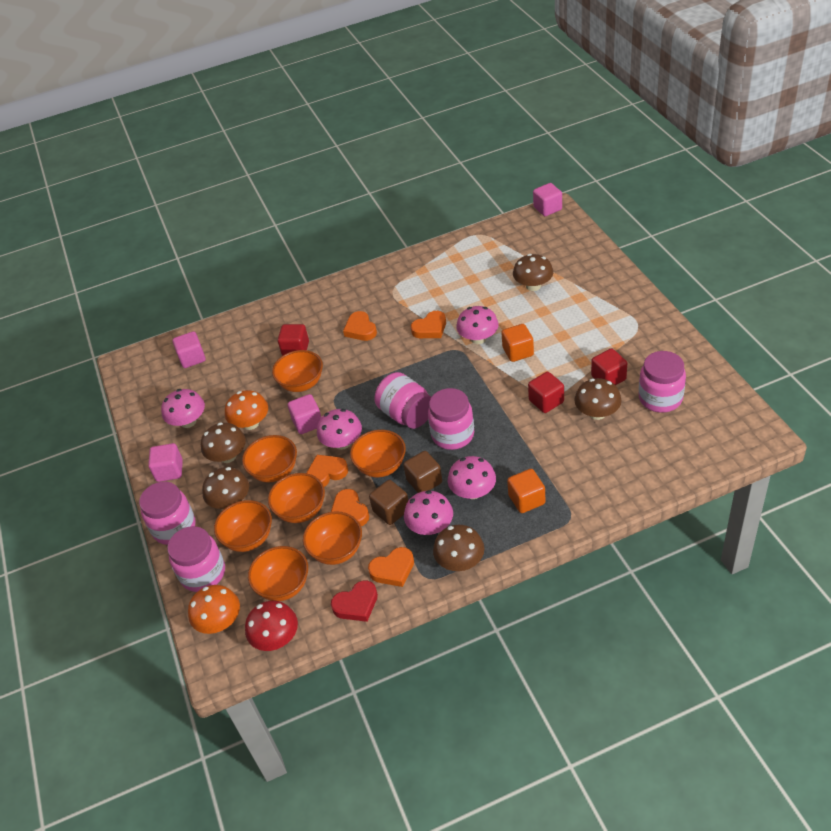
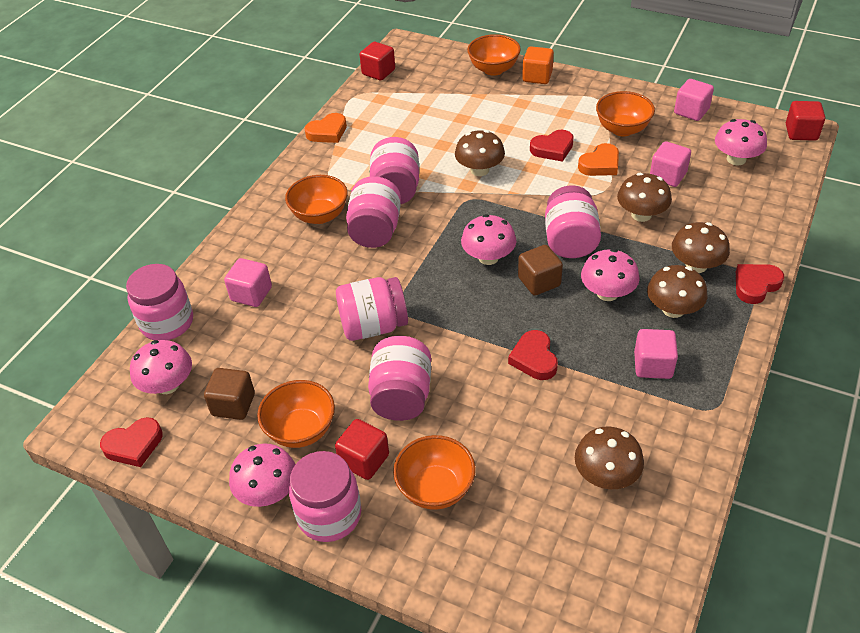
orange bowl: [214,500,272,552] [242,435,297,483] [248,546,308,601] [268,473,325,523] [272,350,323,392] [303,511,362,565] [350,430,406,477] = 7 -> [257,380,335,448] [285,175,348,224] [393,435,476,510] [467,34,521,76] [596,91,655,136] = 5
orange cube: [501,324,534,362] [507,469,545,513] = 2 -> [522,46,554,84] = 1
orange heart: [307,455,348,487] [331,489,369,526] [343,311,377,341] [368,547,414,587] [411,311,446,338] = 5 -> [305,113,347,143] [578,143,619,176] = 2
orange mushroom: [188,585,240,634] [225,390,268,430] = 2 -> none = 0
pink jar: [139,482,196,545] [167,526,225,592] [374,372,431,429] [428,388,474,450] [639,351,686,413] = 5 -> [126,264,193,340] [289,451,361,542] [336,277,408,341] [346,176,401,248] [368,336,431,421] [370,137,419,204] [545,185,601,258] = 7
red heart: [331,581,378,622] = 1 -> [100,417,163,467] [508,330,558,380] [530,130,574,162] [736,264,784,304] = 4
red mushroom: [245,601,298,651] = 1 -> none = 0

